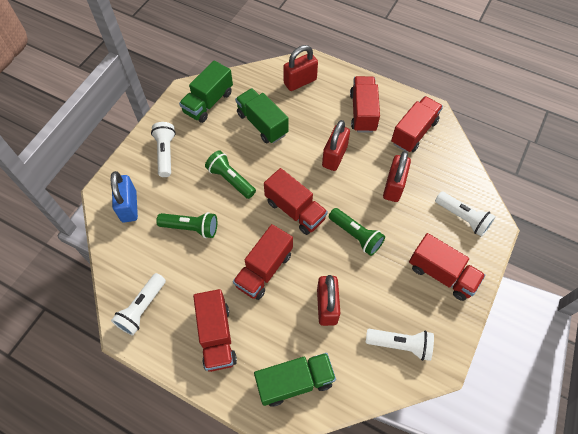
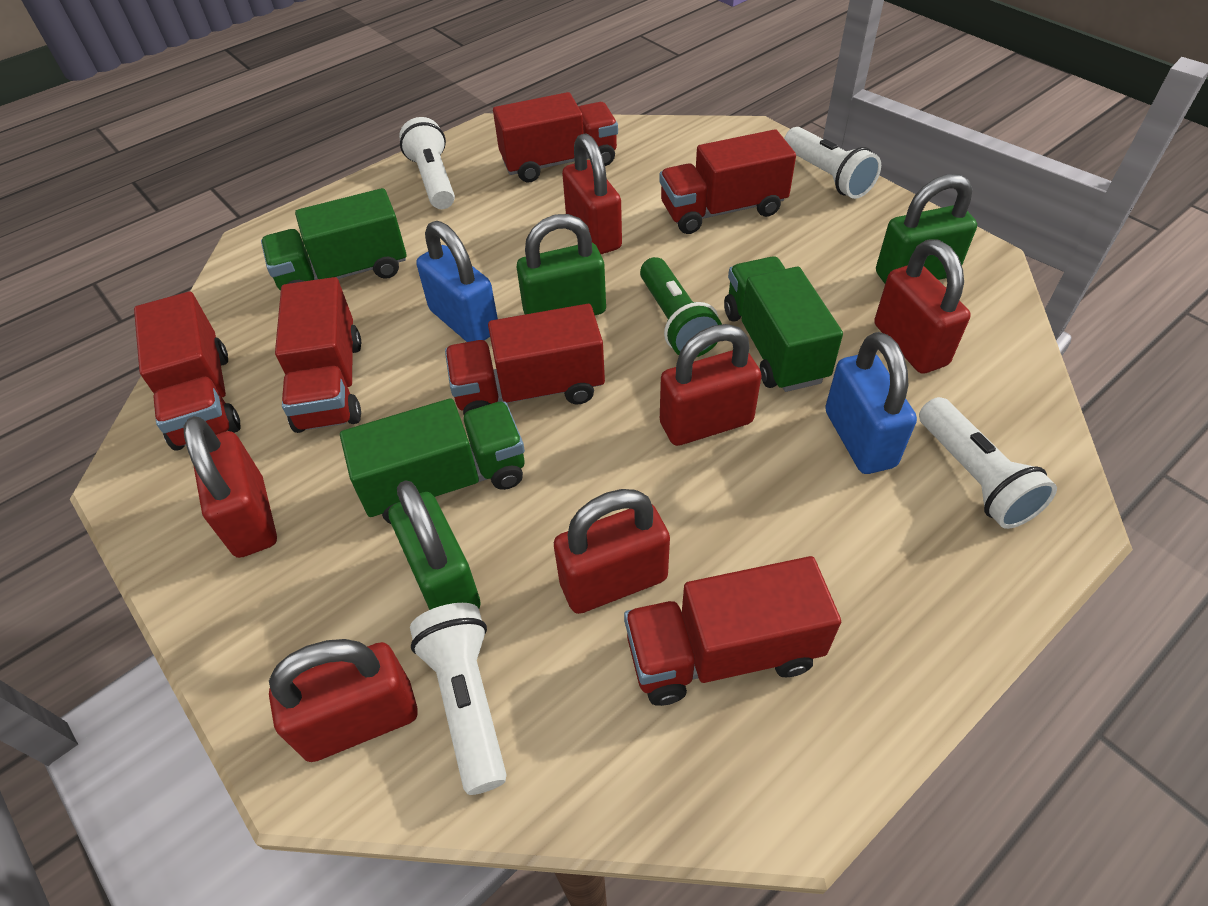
blue padlock: [111,171,138,223] = 1 -> [416,221,498,342] [825,332,917,474] = 2
green flashlight: [156,212,217,238] [205,150,256,199] [329,208,385,256] = 3 -> [640,257,722,357] = 1
green padlock: none = 0 -> [388,480,481,610] [517,214,606,315] [876,174,977,284] = 3
red padlock: [283,45,318,91] [317,275,340,326] [322,120,350,171] [383,151,411,202] = 4 -> [183,416,277,558] [269,639,418,762] [554,489,670,614] [562,133,622,254] [660,324,762,446] [874,239,971,374] = 6

